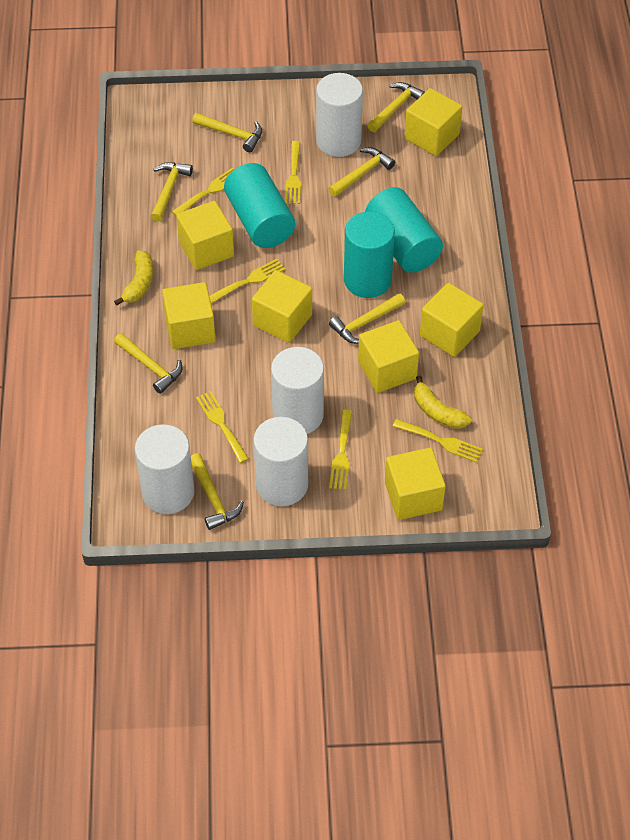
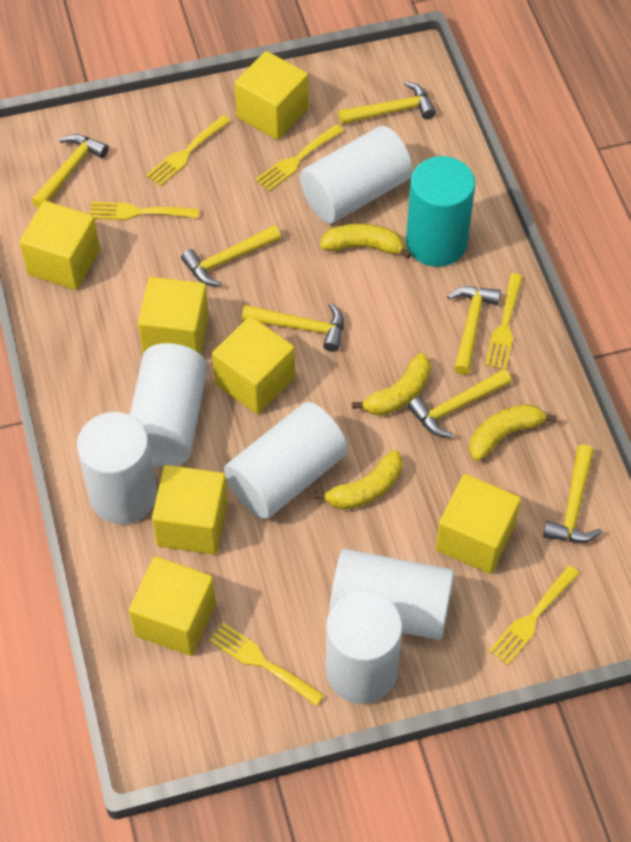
turquoise cylinder: [224,163,295,248] [344,211,395,298] [365,187,443,273] = 3 -> [406,156,475,267] = 1
white cylinder: [135,424,195,514] [253,417,308,506] [271,347,324,434] [316,73,363,157] = 4 -> [77,412,157,524] [130,343,207,467] [224,402,348,519] [300,126,412,224] [326,591,403,704] [329,549,454,640] = 6
yellow banana: [114,250,153,305] [414,376,471,429] = 2 -> [314,450,403,510] [320,224,412,259] [352,353,431,416] [469,404,557,461] = 4

